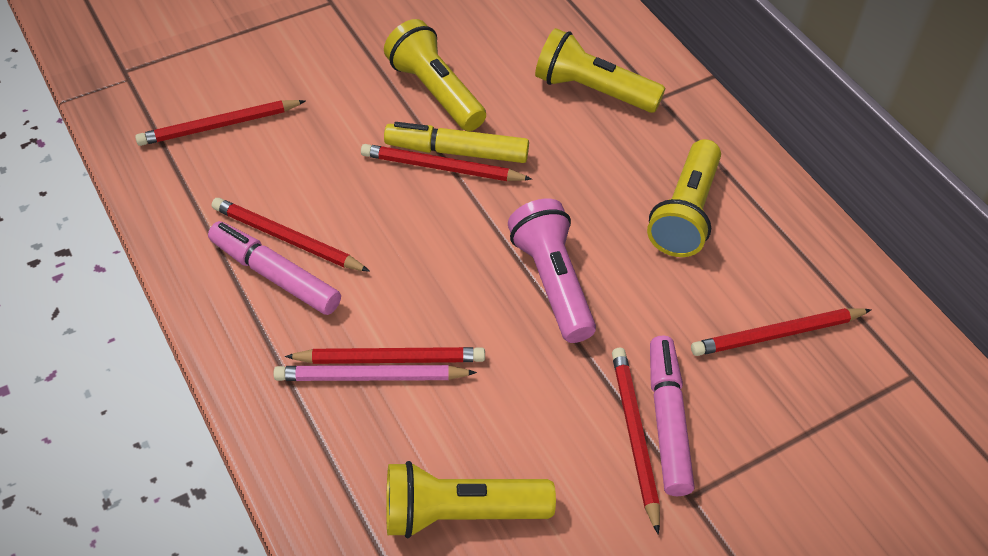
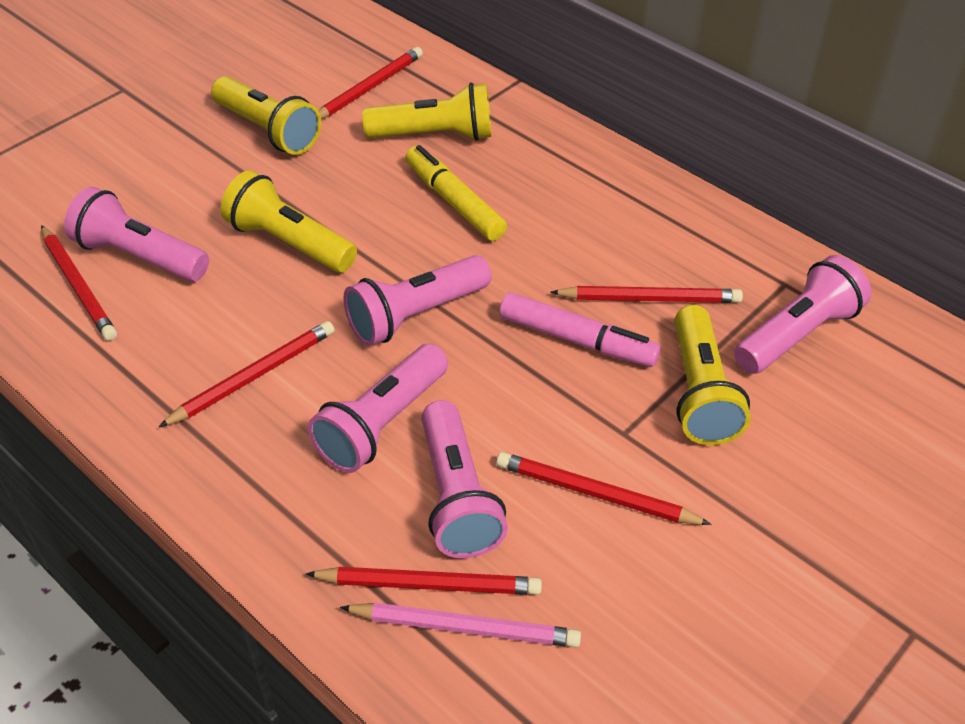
pink flashlight: [508,199,596,343] = 1 -> [64,187,209,282] [308,344,448,473] [343,255,492,346] [421,400,508,558] [734,255,871,374] = 5
pink marker: [208,221,341,315] [650,336,695,496] = 2 -> [500,292,661,367] = 1

